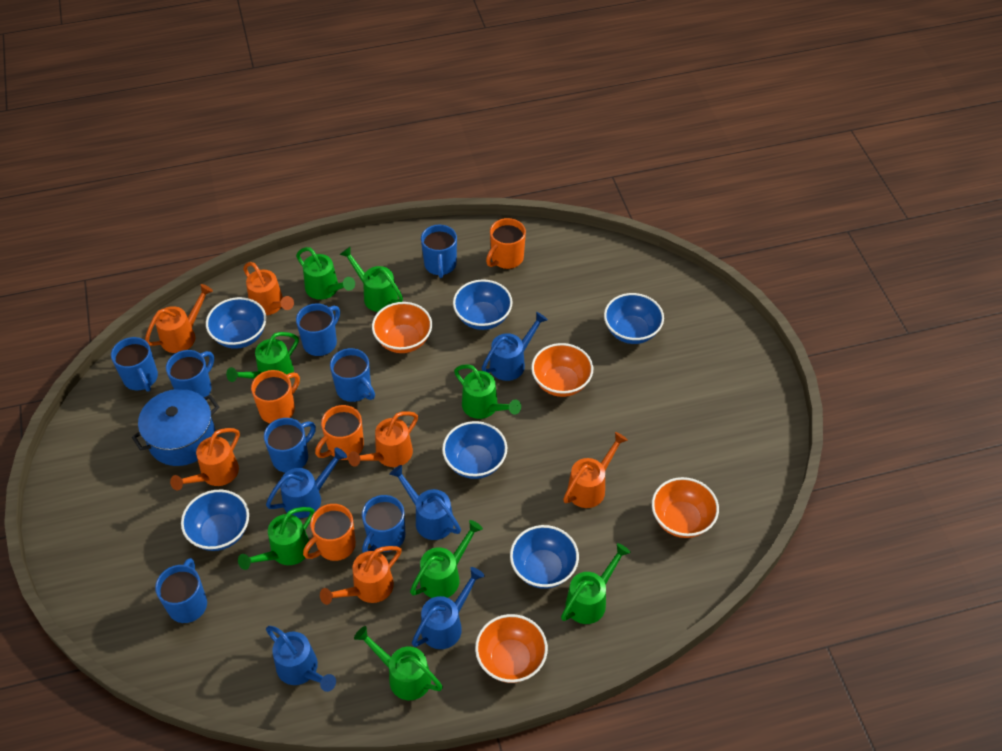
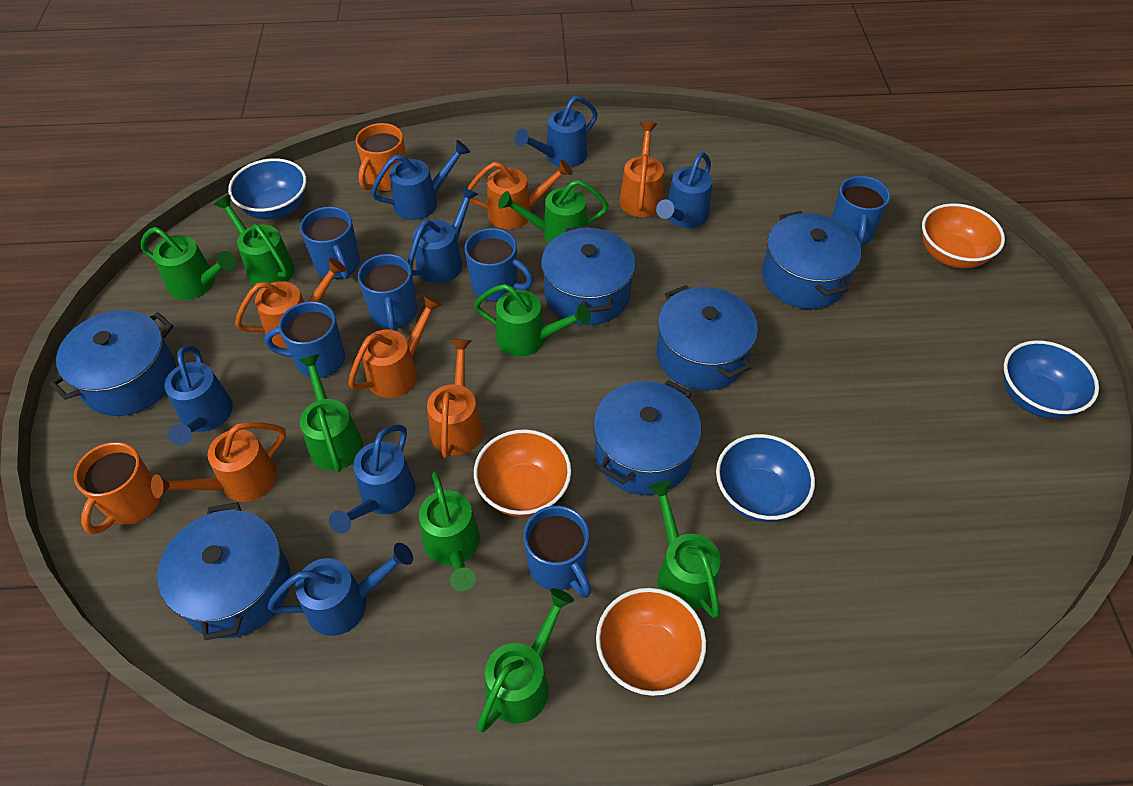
blue bowl: [181,490,249,551] [206,297,266,349] [442,421,507,479] [453,279,512,330] [510,525,579,589] [604,293,664,344] = 6 -> [228,158,307,219] [716,434,815,522] [1003,340,1099,419] = 3
blue mug: [111,337,158,392] [155,558,207,623] [166,350,214,397] [264,418,316,473] [296,303,340,356] [330,348,375,402] [362,495,405,553] [421,225,457,278] = 8 -> [265,301,345,378] [300,207,360,279] [358,254,417,331] [465,228,533,302] [524,506,591,598] [832,176,890,246] = 6
blue pot: [132,389,219,466] = 1 -> [50,310,176,416] [157,502,291,640] [541,225,636,325] [593,380,702,495] [657,285,758,390] [762,211,862,309] = 6
blue watering can: [266,447,347,518] [266,626,336,692] [389,465,461,540] [412,567,485,649] [482,312,548,381] = 5 -> [165,345,233,446] [267,543,413,636] [329,425,416,534] [371,140,470,220] [408,187,478,284] [515,96,598,167] [656,152,712,228] = 7
orange bowl: [372,302,432,353] [475,614,548,683] [531,343,593,397] [652,477,719,538] = 4 -> [474,429,571,517] [596,588,706,696] [922,203,1005,268] = 3
orange mug: [251,370,300,423] [303,504,356,561] [315,405,364,460] [486,218,526,269] = 4 -> [74,442,161,534] [356,123,406,192] = 2

